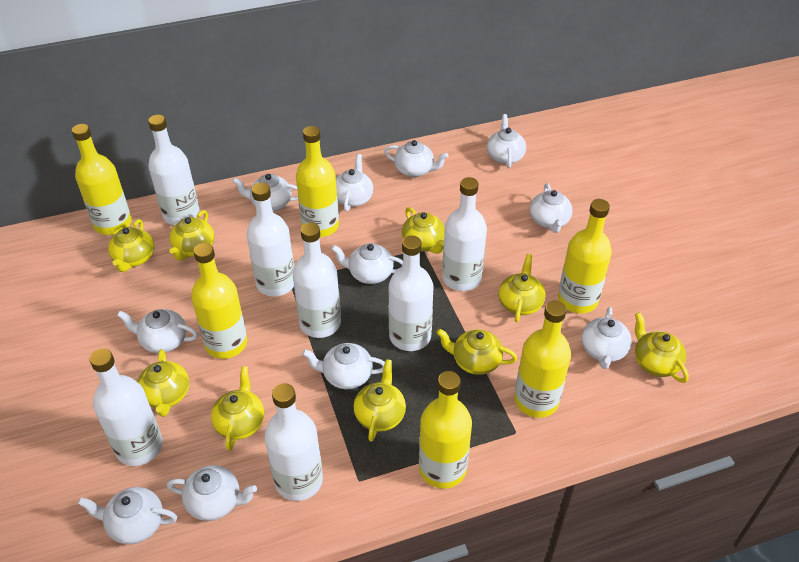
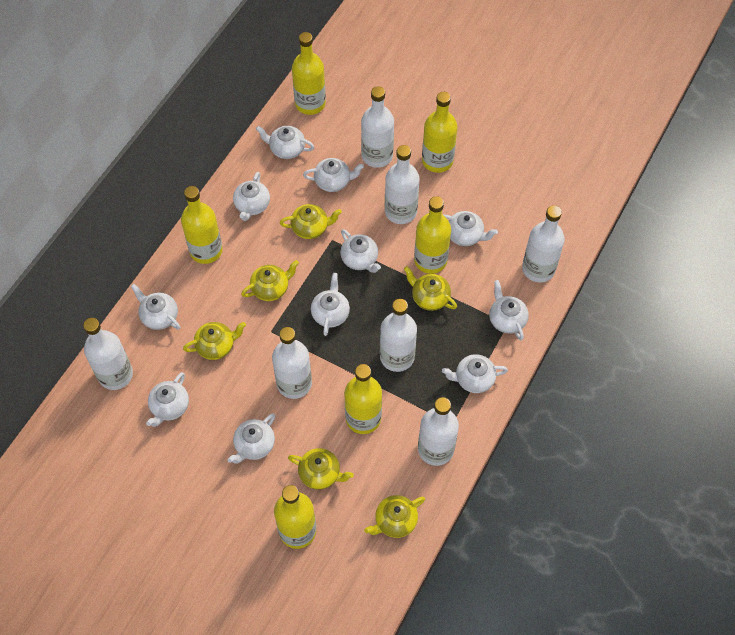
yellow teapot: [108,219,154,272] [137,349,189,417] [169,210,214,261] [211,366,264,451] [354,359,406,442] [402,207,445,254] [436,329,517,375] [499,254,545,322] [635,312,689,383] = 9 -> [183,322,246,360] [241,260,299,301] [280,204,342,239] [288,448,354,490] [364,495,425,538] [404,266,457,311] = 6

